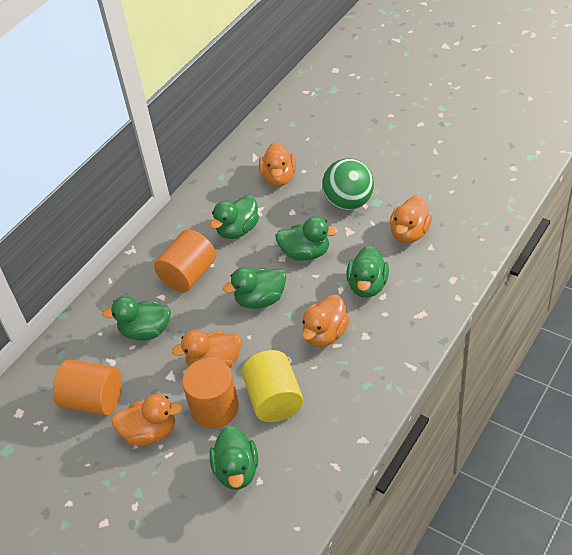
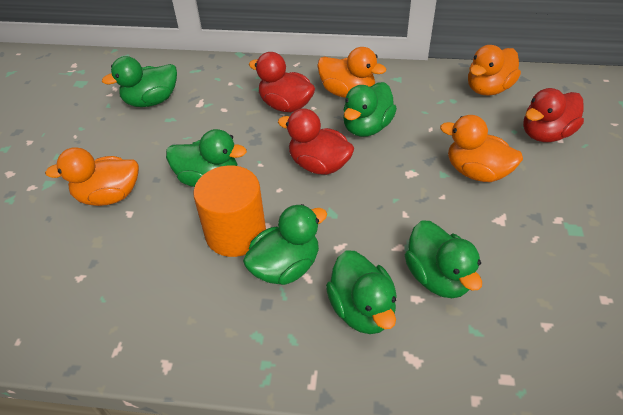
green ball: [322,158,374,210] = 1 -> none = 0
orange cylinder: [53,359,122,416] [154,230,216,293] [182,358,239,428] = 3 -> [193,166,266,257] = 1
orange duck: [111,394,183,446] [172,330,241,368] [259,142,296,187] [302,295,349,347] [390,195,432,243] = 5 -> [45,147,139,206] [317,47,386,98] [440,115,523,182] [468,45,521,96] = 4
red duck: none = 0 -> [249,52,315,112] [278,109,354,175] [523,88,584,142] = 3
yellow cylinder: [242,350,303,422] = 1 -> none = 0

